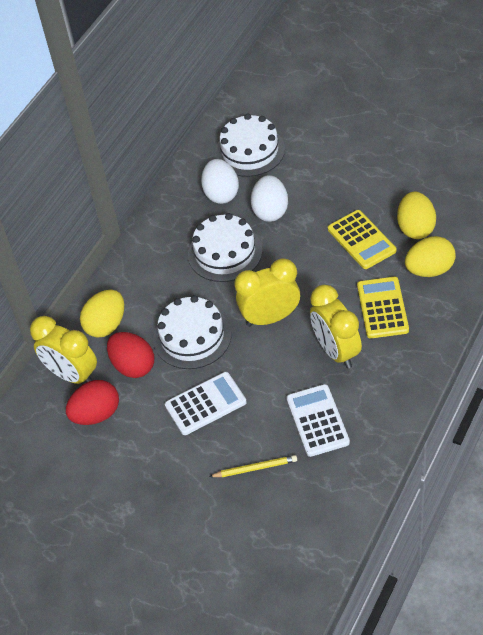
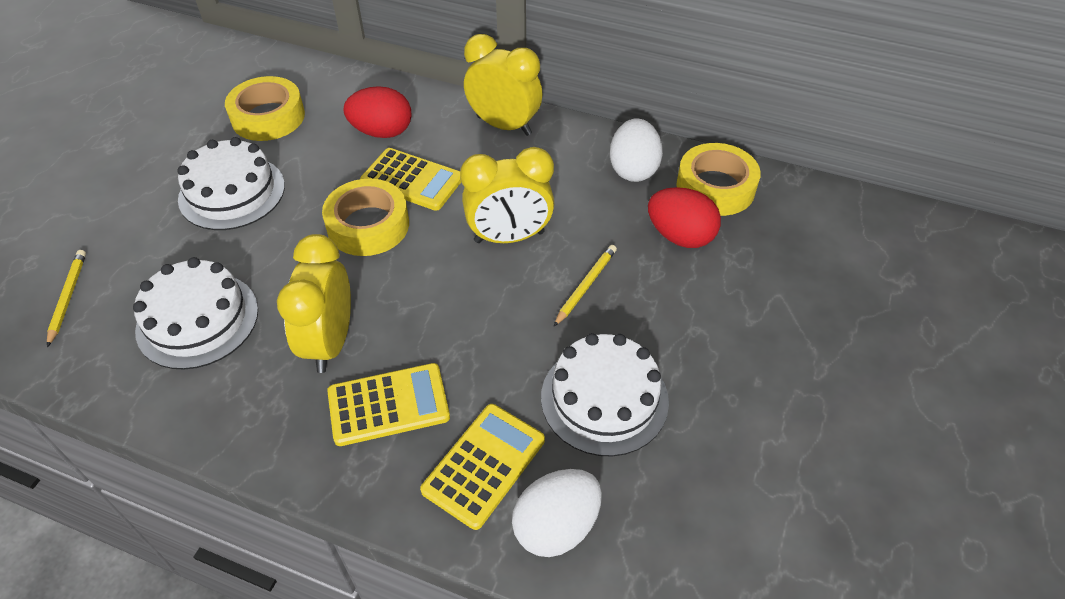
white calculator: [165,372,247,435] [286,384,350,457] = 2 -> none = 0
yellow calculator: [328,210,396,269] [357,277,409,338] = 2 -> [327,363,450,446] [360,148,461,211] [420,404,545,530] = 3
yellow egg: [80,290,124,338] [397,192,436,239] [405,236,456,277] = 3 -> none = 0
yellow pencil: [209,455,297,477] = 1 -> [47,250,86,347] [553,245,617,327] = 2
yellow tape: none = 0 -> [225,76,305,141] [322,179,409,256] [676,143,761,216] = 3

